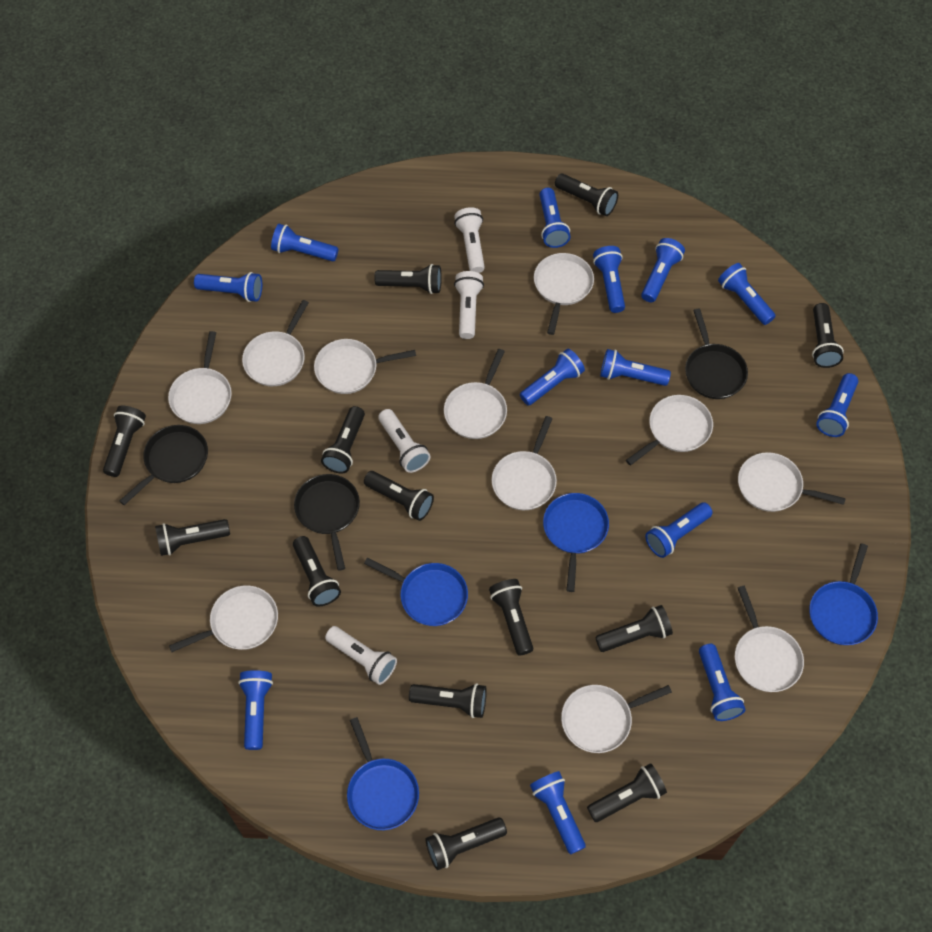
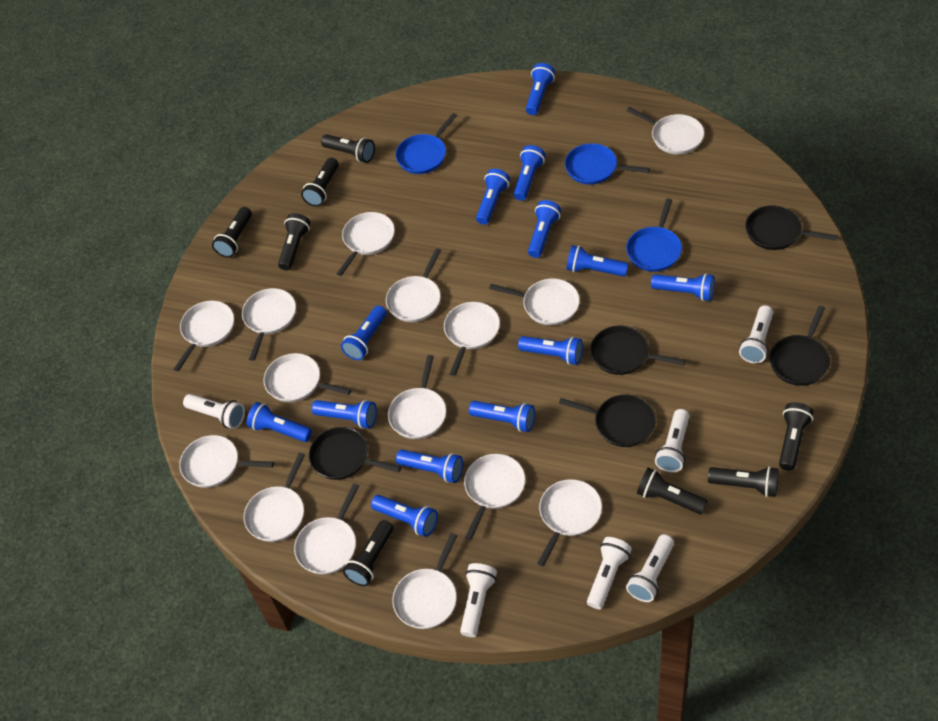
black flashlight: [103,405,146,477] [155,519,230,556] [293,536,341,607] [321,406,365,474] [364,471,434,521] [374,264,442,294] [409,683,487,718] [425,817,507,870] [489,579,533,656] [555,174,618,216] [587,763,667,822] [595,605,673,652] [812,303,844,368] = 13 -> [212,207,252,258] [278,213,310,271] [301,158,339,207] [321,134,375,163] [343,520,393,586] [637,468,708,514] [708,466,778,497] [779,402,813,471] = 8
black pan: [120,425,208,505] [294,474,360,571] [685,309,748,399] = 3 -> [309,427,401,480] [559,394,656,447] [590,326,685,375] [745,205,838,250] [769,306,830,386] = 5
blue pan: [347,717,419,830] [364,558,468,626] [543,493,609,592] [809,543,878,645] = 4 -> [395,113,457,174] [565,143,650,185] [626,198,682,272] = 3
white flashlight: [325,626,397,685] [378,409,430,473] [454,207,485,273] [454,271,484,339] = 4 -> [183,394,245,429] [460,563,497,637] [587,537,632,609] [626,534,674,602] [655,409,689,472] [739,305,773,363] = 6
white pan: [168,331,232,424] [169,585,278,652] [242,300,309,386] [314,339,416,394] [444,349,507,439] [492,416,557,510] [534,253,594,335] [561,685,672,753] [626,395,713,465] [735,586,804,692] [738,452,846,512] = 11 -> [173,301,234,372] [179,435,274,488] [242,288,296,361] [244,453,305,542] [264,353,351,402] [294,483,359,575] [337,212,395,276] [386,248,441,322] [388,355,446,439] [392,533,457,629] [444,302,500,376] [464,454,525,540] [489,279,580,325] [537,479,602,566] [627,107,704,154] = 15

